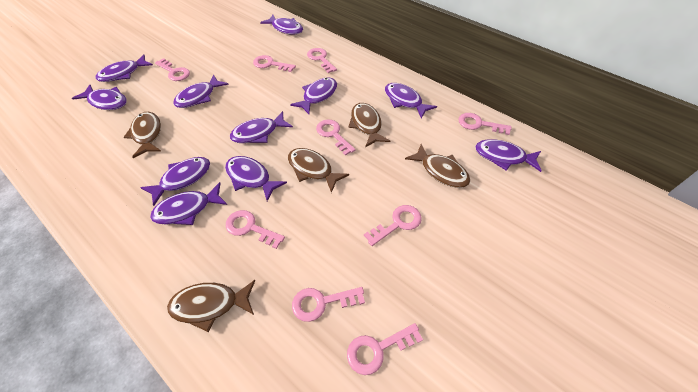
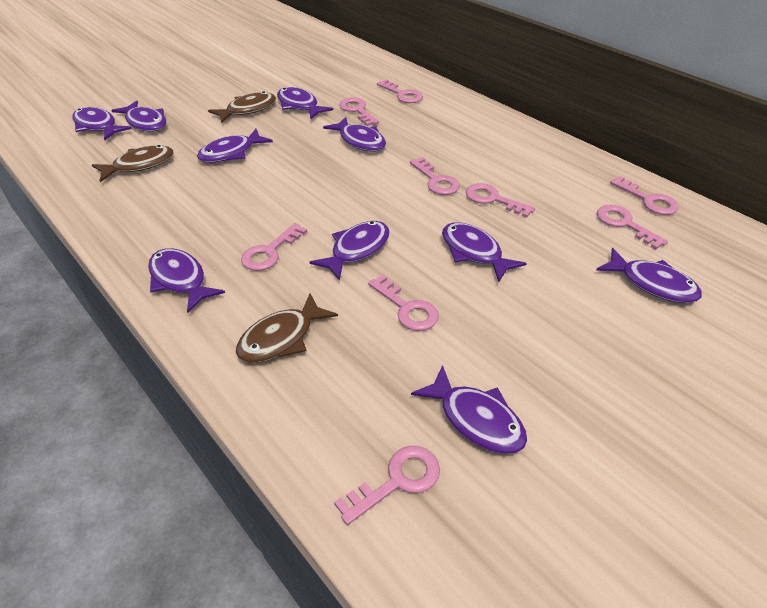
brown fish: [124,112,161,158] [167,280,255,332] [288,148,349,193] [348,103,390,147] [405,144,470,188] = 5 -> [92,145,173,182] [208,92,276,123] [236,293,338,363] = 3
purple fish: [72,85,127,110] [96,54,153,82] [140,157,210,206] [150,182,227,225] [173,74,229,108] [225,156,287,201] [230,111,293,143] [260,15,303,35] [290,78,337,114] [385,83,437,119] [475,139,542,172] = 11 -> [72,107,132,140] [111,101,166,132] [148,248,225,313] [197,129,273,163] [277,87,333,120] [310,221,390,281] [323,117,386,151] [411,365,527,454] [442,222,527,282] [596,248,702,303] = 10

